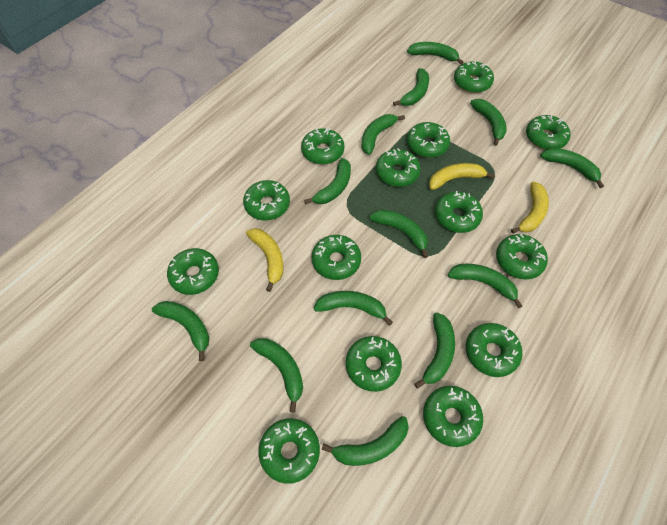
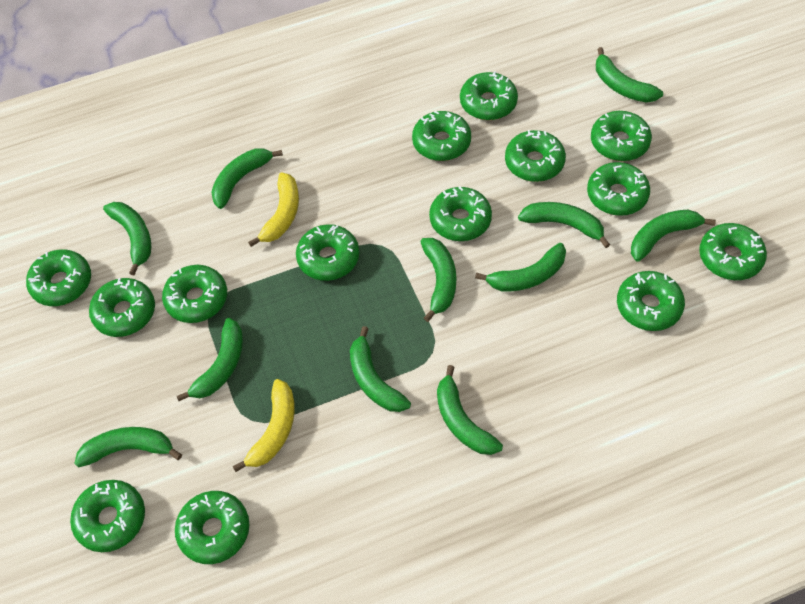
green banana: [152,301,209,361] [250,338,303,412] [304,158,351,204] [314,291,393,326] [321,416,409,466] [361,114,405,155] [369,209,428,258] [393,68,429,106] [407,42,464,65] [414,313,455,389] [447,264,522,308] [470,99,507,146] [540,148,604,188] = 13 -> [74,427,182,467] [103,202,151,275] [177,318,243,401] [211,148,283,209] [350,326,411,412] [420,238,456,322] [437,365,503,455] [475,243,566,291] [518,202,610,248] [596,47,663,103] [631,210,716,262] = 11
yellow banana: [246,228,284,292] [429,163,495,190] [511,182,549,234] = 3 -> [232,379,295,472] [248,173,299,247] = 2

